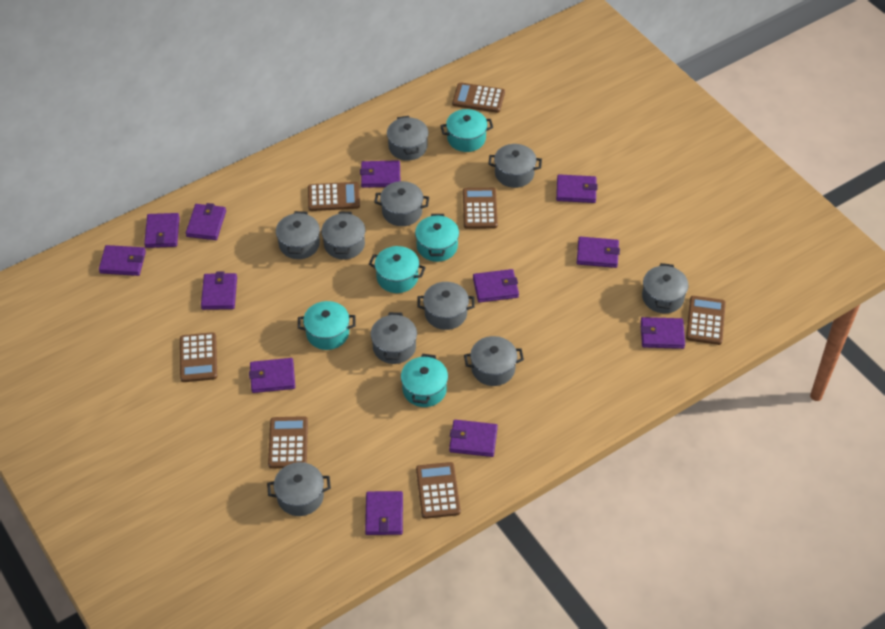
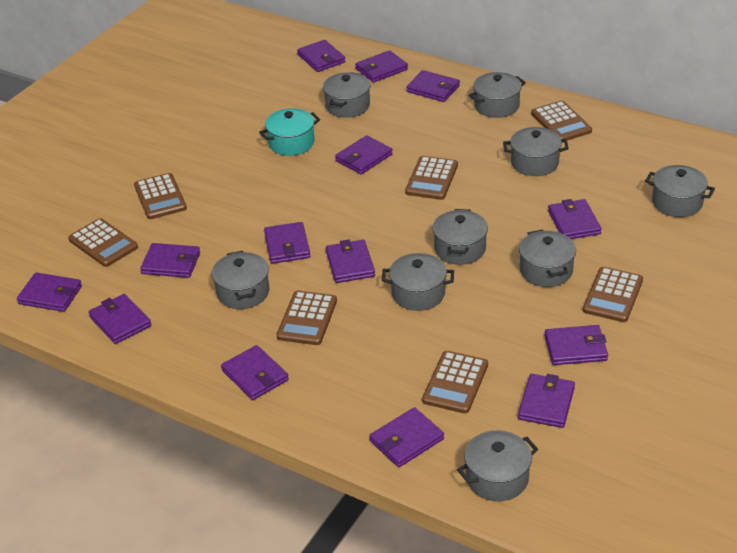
grey pot: [267,462,331,516] [276,211,320,259] [321,212,365,260] [371,312,417,364] [374,181,429,226] [387,116,428,161] [417,282,475,330] [464,336,524,386] [488,144,542,188] [642,263,689,313] = 10 -> [212,251,270,309] [323,72,370,118] [382,253,454,311] [432,209,488,265] [457,430,538,501] [469,72,526,118] [503,127,569,176] [519,229,576,287] [645,165,715,217] = 9
purple wallet: [99,245,146,276] [144,213,180,248] [186,203,226,240] [201,271,237,310] [249,358,295,393] [360,160,400,188] [365,491,403,535] [449,420,498,457] [473,269,519,303] [556,174,598,203] [577,237,620,268] [641,317,685,349] = 12 -> [17,273,82,312] [89,294,151,344] [140,243,200,278] [221,345,289,400] [264,222,310,264] [297,40,346,72] [326,240,375,283] [335,135,393,174] [355,50,408,83] [369,407,444,467] [407,70,460,102] [518,374,575,428] [544,325,608,365] [548,199,601,239] = 14
turquoise pot: [298,301,355,350] [369,246,426,293] [401,354,448,407] [415,214,459,262] [440,109,493,152] = 5 -> [259,108,320,156] = 1

